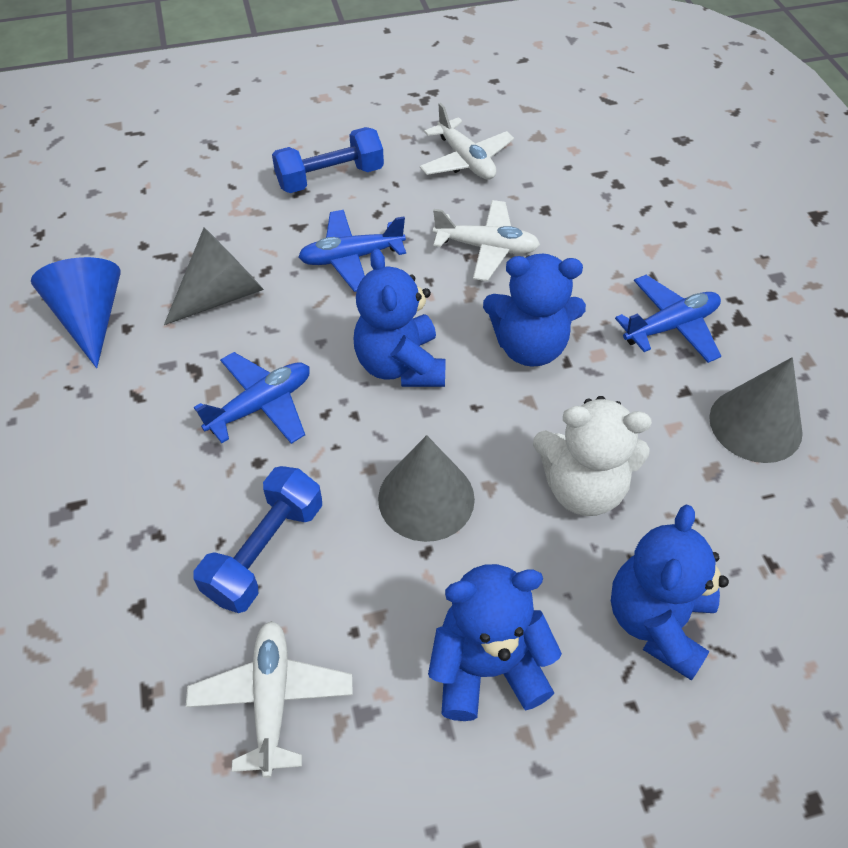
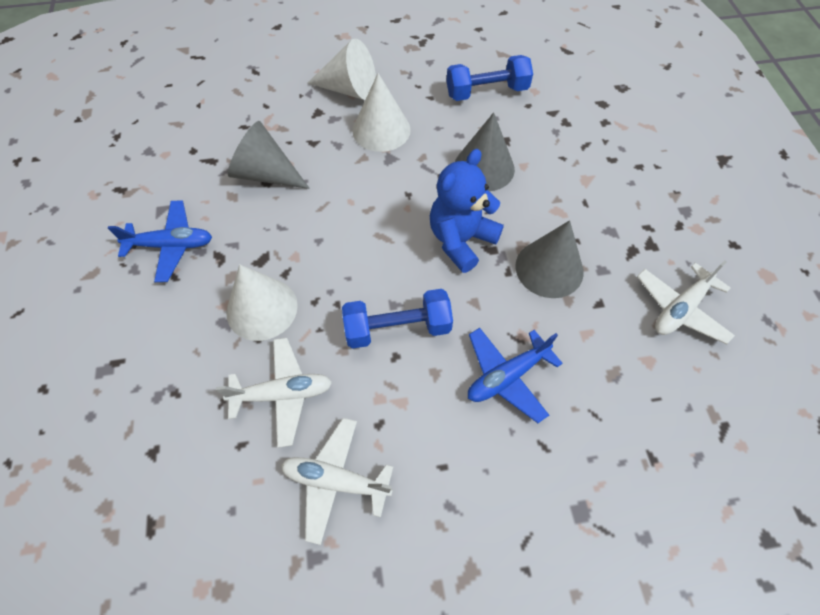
blue cone: [31,257,121,368] = 1 -> none = 0
blue plane: [194,352,310,444] [298,210,406,292] [615,275,721,363] = 3 -> [108,200,212,282] [468,328,563,423] = 2
blue teddy bear: [354,249,446,387] [428,564,562,721] [483,254,586,367] [611,504,729,680] = 4 -> [430,149,504,273] = 1
white cone: none = 0 -> [226,264,298,341] [308,39,376,100] [352,73,411,152] = 3
white teddy bear: [533,396,652,516] = 1 -> none = 0

